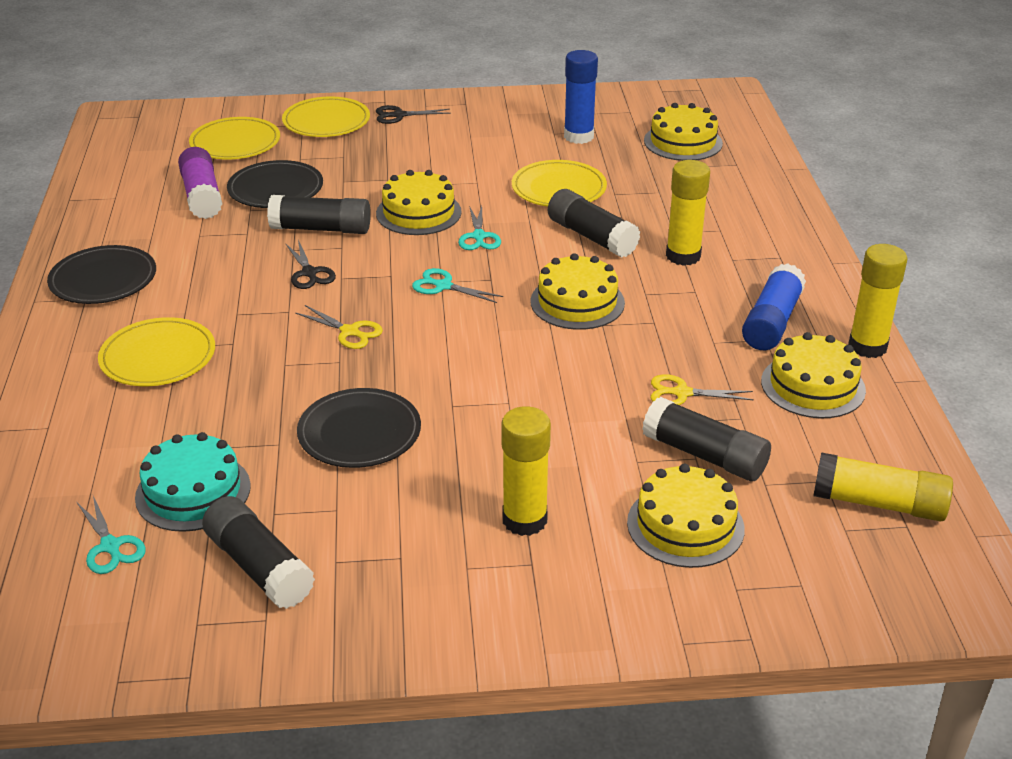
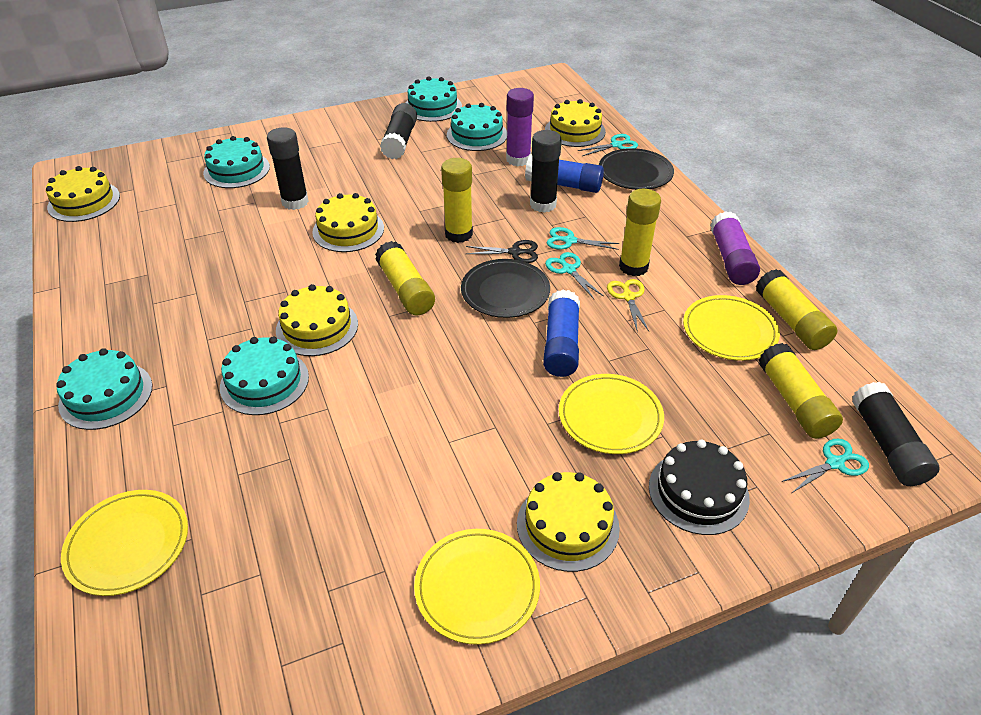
black cake: none = 0 -> [649,440,750,535] = 1
black plate: [47,245,156,304] [227,160,323,208] [297,388,421,468] = 3 -> [461,259,550,318] [599,148,674,190] = 2
black scissors: [285,240,336,289] [376,105,451,124] = 2 -> [466,240,538,263] = 1
purple glue stick: [178,147,223,219] = 1 -> [506,88,534,166] [710,211,760,285] = 2
turquoise cake: [135,432,251,532] = 1 -> [56,348,153,430] [203,136,270,188] [220,337,309,415] [405,76,462,122] [447,103,507,151] = 5
turquoise scissors: [77,496,146,574] [412,268,503,303] [458,206,501,250] = 3 -> [545,252,603,299] [546,227,620,250] [578,134,638,156] [781,439,869,493] = 4
yellow glue stick: [501,406,551,536] [666,160,710,266] [813,452,953,521] [848,244,908,358] = 4 -> [375,241,435,316] [441,158,473,243] [619,189,661,276] [756,269,837,350] [759,343,843,439] = 5
yellow scissors: [295,305,383,349] [651,374,754,405] = 2 -> [607,279,649,331] = 1

